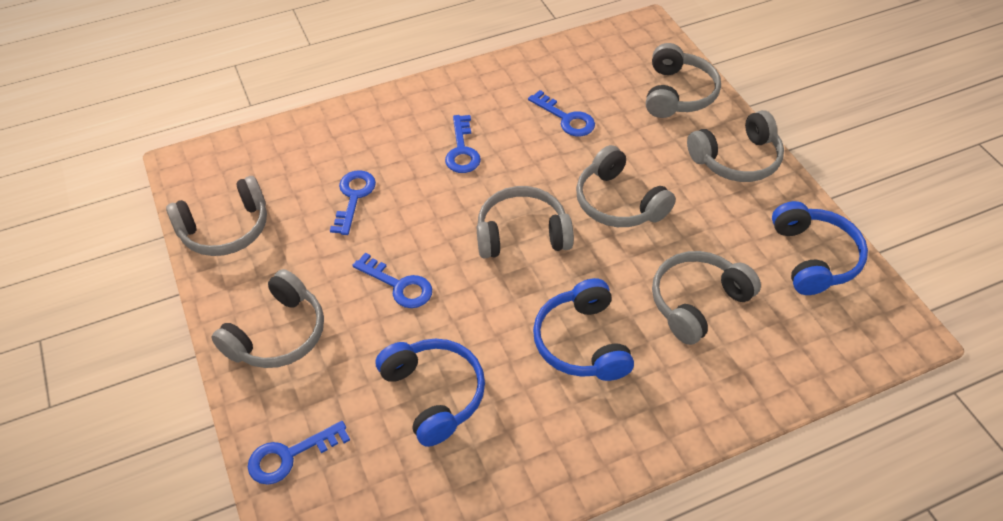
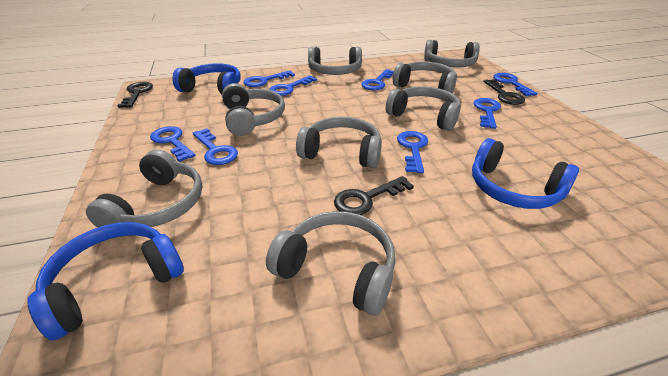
black key: none = 0 -> [117,82,153,108] [334,176,414,215] [483,79,525,105] = 3
blue key: [248,421,350,485] [330,170,376,235] [352,252,432,308] [445,115,481,173] [528,90,595,136] = 5 -> [150,126,195,162] [193,128,238,165] [244,70,295,87] [269,75,317,96] [361,69,394,90] [397,131,428,173] [473,98,501,129] [493,73,538,96] = 8
grey headphones: [166,176,267,256] [211,269,324,368] [477,186,574,258] [576,145,676,227] [646,43,721,118] [652,251,761,345] [687,110,784,182] = 7 -> [86,150,202,228] [222,83,285,136] [266,211,395,316] [296,117,382,168] [308,47,362,75] [386,86,461,131] [393,62,457,93] [424,40,480,67] = 8

